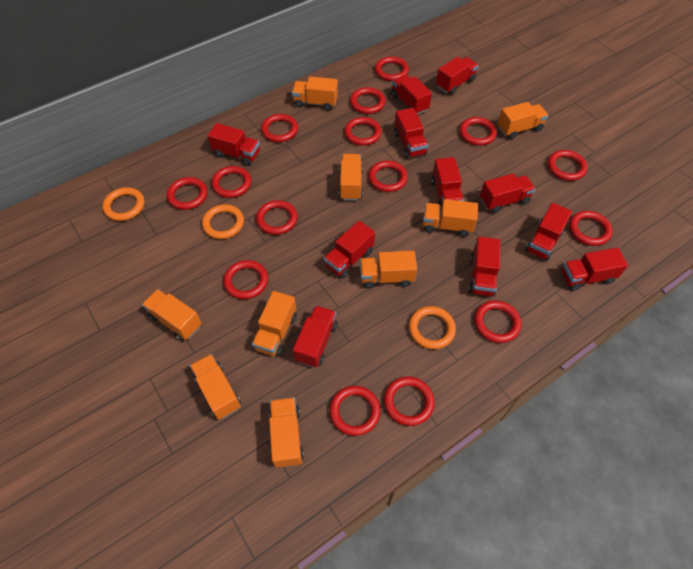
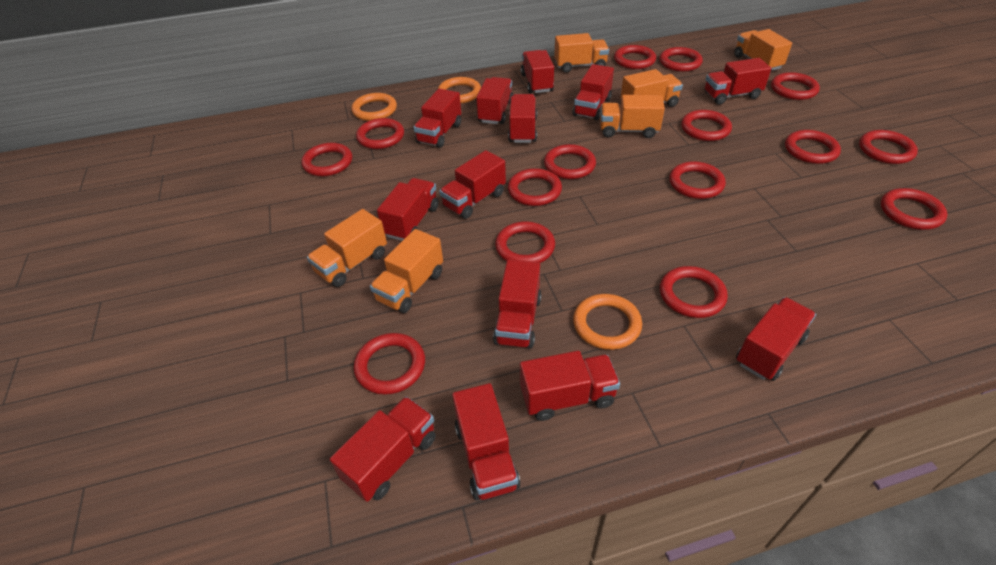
orange truck: [142,289,202,341] [190,354,241,420] [252,291,297,357] [269,397,304,468] [292,76,338,111] [339,154,363,201] [360,251,417,289] [423,199,478,237] [498,102,548,139] = 9 -> [307,209,387,287] [370,229,443,313] [554,33,609,73] [600,95,665,138] [621,69,683,107] [734,29,792,71] = 6
red truck: [208,123,260,166] [293,305,337,368] [324,221,375,278] [391,74,432,115] [394,108,428,159] [431,157,464,211] [436,57,478,95] [468,237,500,297] [480,174,536,213] [525,203,572,261] [561,248,628,291] = 11 -> [330,396,436,502] [377,178,438,241] [413,89,461,148] [439,150,506,219] [452,383,520,500] [476,77,513,124] [493,260,542,349] [508,94,537,143] [520,351,620,421] [521,50,554,93] [573,64,614,120] [705,58,771,105] [736,297,816,381] = 13

